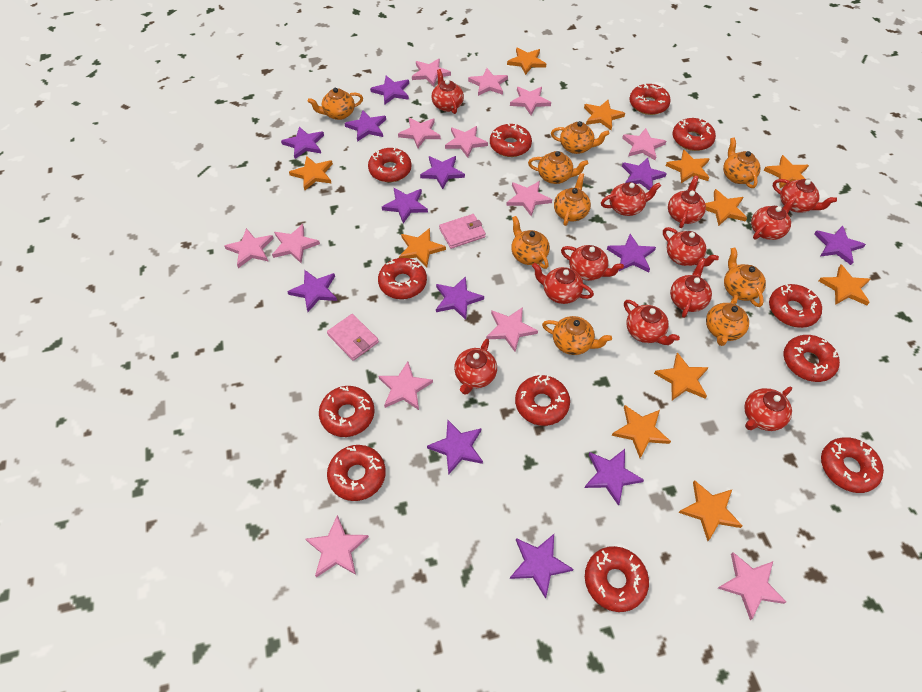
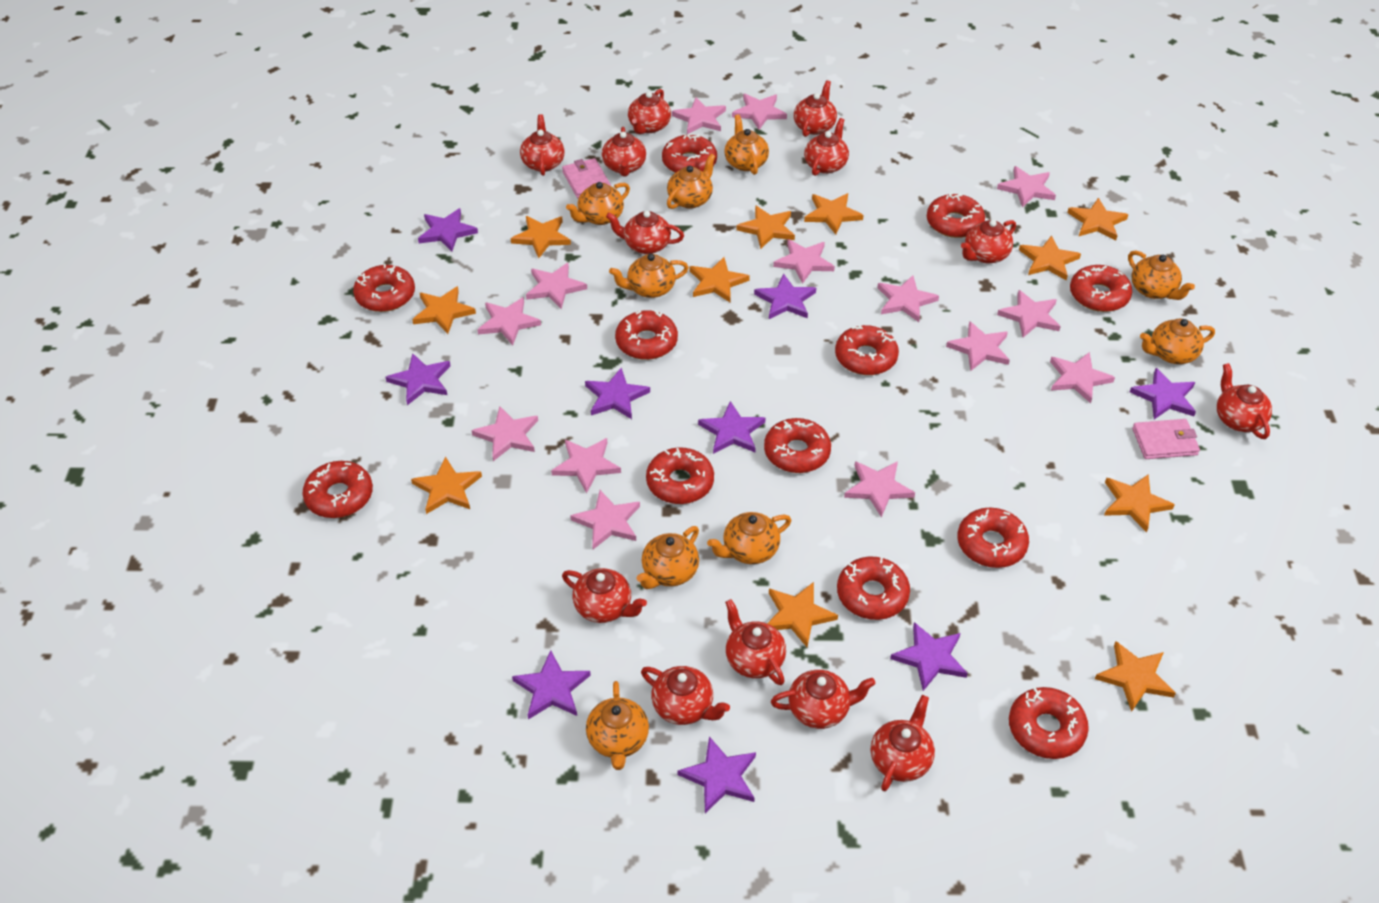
pink star: [225,228,274,268] [272,224,320,263] [305,515,369,577] [378,361,433,410] [398,117,441,148] [412,58,451,87] [445,126,488,158] [468,68,508,96] [486,307,538,352] [506,181,552,216] [510,87,551,115] [622,128,666,160] [718,552,786,620] = 13 -> [471,406,538,461] [477,297,541,345] [526,263,587,309] [551,438,621,493] [570,490,640,549] [672,97,726,134] [732,94,787,130] [773,239,835,284] [844,461,915,518] [877,275,939,322] [946,321,1010,371] [997,166,1056,207] [997,290,1061,337] [1050,352,1115,404] = 14
purple star: [281,126,324,159] [287,270,337,312] [344,110,386,142] [370,76,409,105] [382,188,428,223] [420,156,465,189] [427,420,483,475] [436,276,484,320] [510,534,573,599] [584,449,644,506] [607,234,656,272] [622,158,667,190] [814,226,866,265] = 13 -> [386,353,450,405] [418,208,478,252] [512,650,591,719] [585,368,650,419] [677,736,756,813] [698,401,765,454] [754,274,816,319] [890,622,968,691] [1130,368,1196,419] = 9
red teapot: [432,69,464,114] [454,339,497,395] [532,263,594,304] [561,245,624,281] [601,182,661,216] [624,300,680,345] [663,227,719,267] [668,176,706,228] [670,259,712,318] [744,387,792,431] [751,196,797,240] [773,179,837,213] = 12 -> [520,114,565,176] [562,568,647,623] [602,127,646,176] [606,211,684,254] [628,89,671,134] [641,666,730,725] [725,599,786,685] [771,670,875,729] [794,80,837,137] [804,118,849,176] [871,695,935,791] [961,220,1016,264] [1217,363,1272,439] = 13

